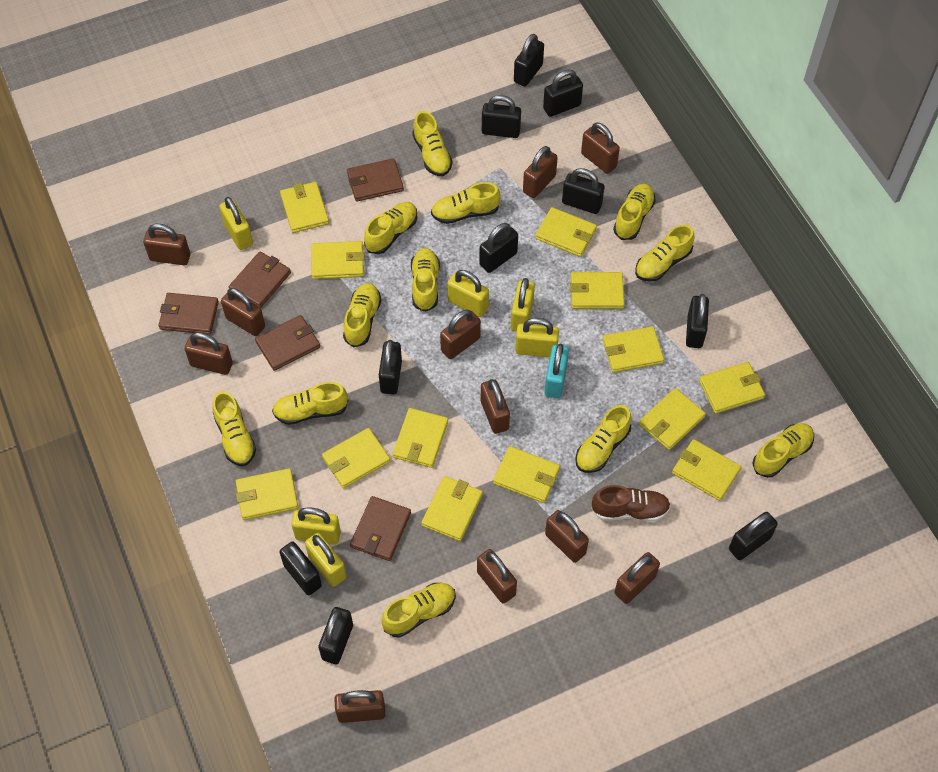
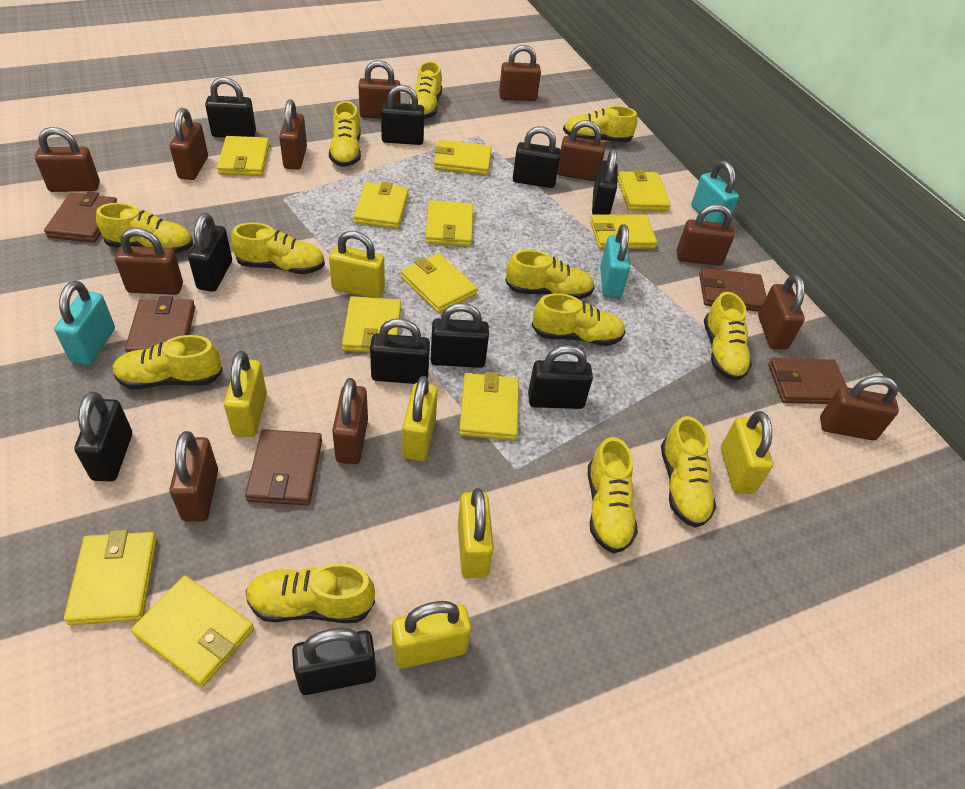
brown padlock: [143,224,190,265] [184,332,233,375] [221,288,265,336] [334,690,385,723] [440,309,481,359] [477,549,517,604] [481,379,510,434] [523,146,558,198] [545,510,589,563] [581,122,620,174] [615,552,660,604] = 11 -> [35,127,100,192] [115,228,183,295] [170,108,208,180] [170,431,218,521] [279,99,307,170] [332,378,368,464] [359,60,400,119] [499,45,541,101] [557,120,605,181] [677,204,735,266] [758,274,805,349] [820,376,899,440] = 12
brown shoe: [591,485,671,521] = 1 -> none = 0
turquoise padlock: [545,344,569,398] = 1 -> [54,281,115,365] [600,224,631,298] [691,161,739,223] = 3
yellow wallet: [236,468,298,520] [280,182,329,233] [311,241,364,279] [322,428,390,489] [393,408,448,468] [421,476,483,541] [493,446,560,503] [535,207,597,257] [570,272,625,309] [603,326,664,373] [639,388,706,450] [672,439,741,501] [699,362,765,414] = 13 -> [64,530,157,625] [131,576,254,687] [217,136,270,176] [342,296,401,353] [353,181,409,229] [401,253,477,313] [425,200,473,247] [434,140,492,175] [459,372,519,441] [590,214,657,249] [617,169,671,211] = 11

